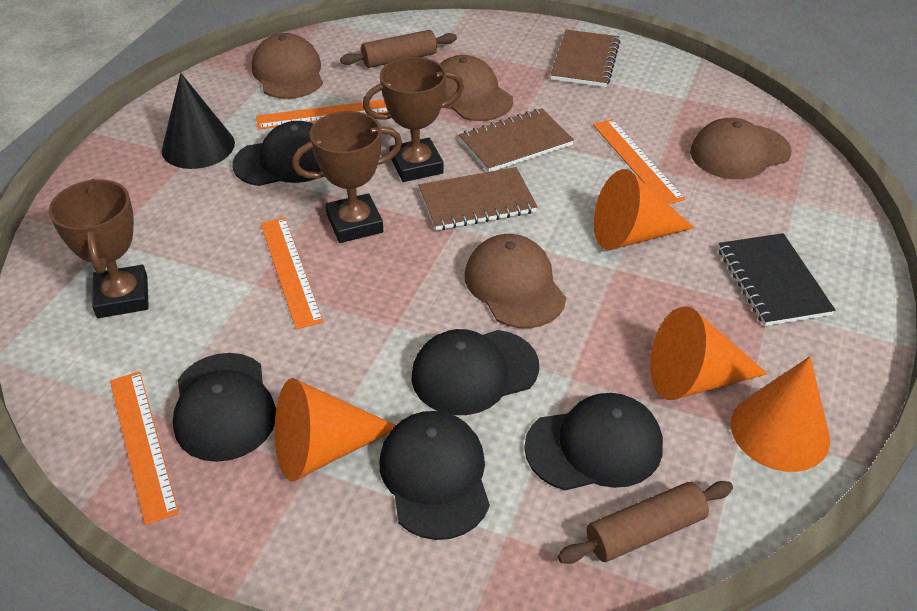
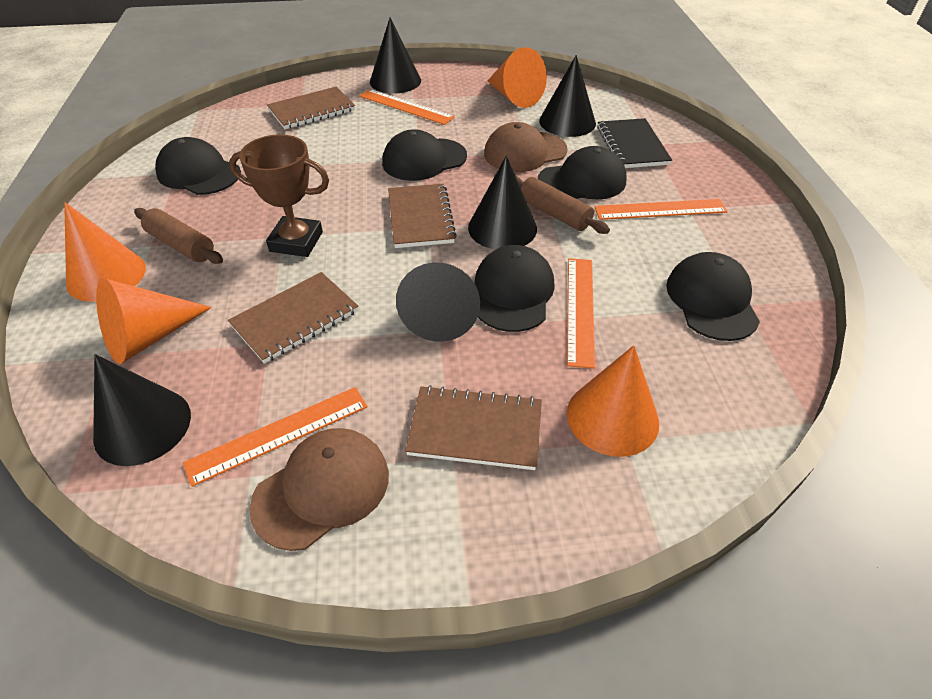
black cone: [162,73,235,169] = 1 -> [93,354,191,466] [370,18,421,93] [396,262,480,342] [468,156,537,250] [539,55,596,137] = 5
brown cap: [252,33,323,99] [440,55,513,121] [465,234,566,328] [690,118,792,179] = 4 -> [249,428,389,551] [484,122,568,172] = 2
brown notebook: [418,167,538,231] [459,108,574,172] [550,30,620,87] = 3 -> [228,272,358,364] [267,87,355,129] [388,184,457,248] [405,385,542,470] = 4
brown trophy: [49,179,149,318] [292,111,402,243] [363,57,464,182] = 3 -> [229,134,329,257] = 1

